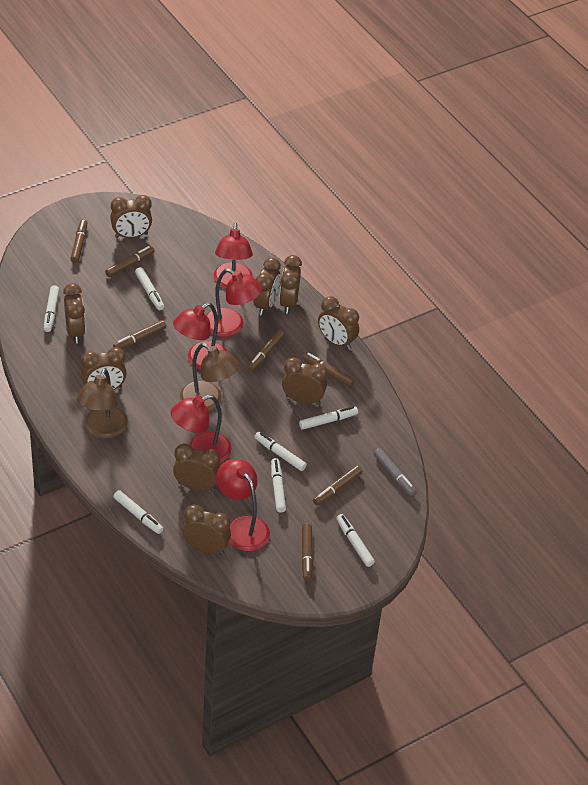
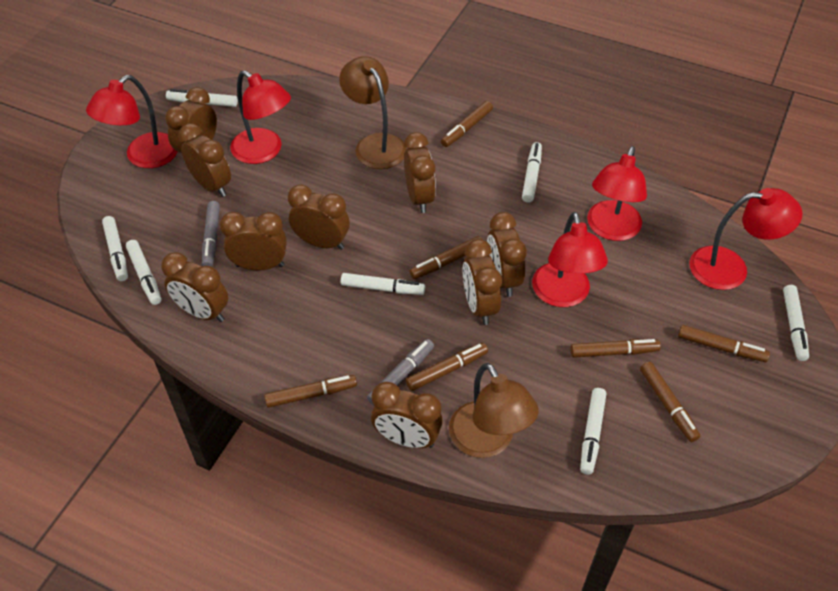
grey marker: [374,448,417,496] = 1 -> [202,201,220,267] [367,339,434,405] = 2

